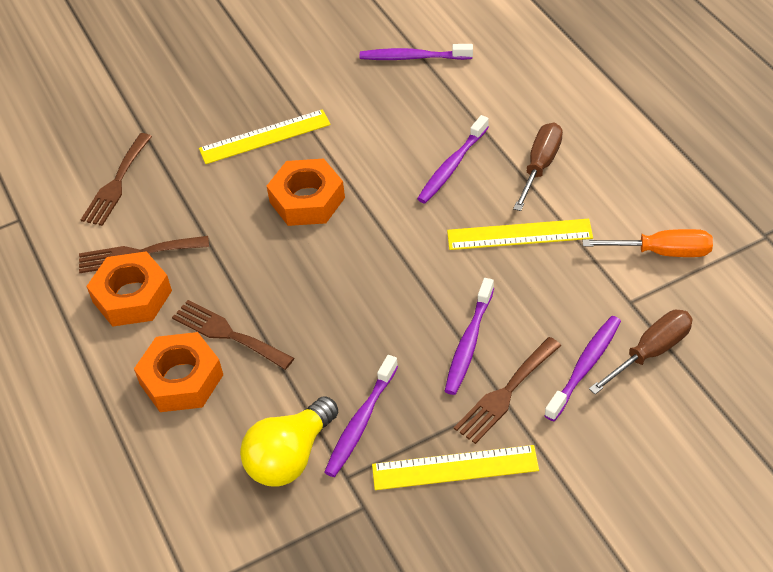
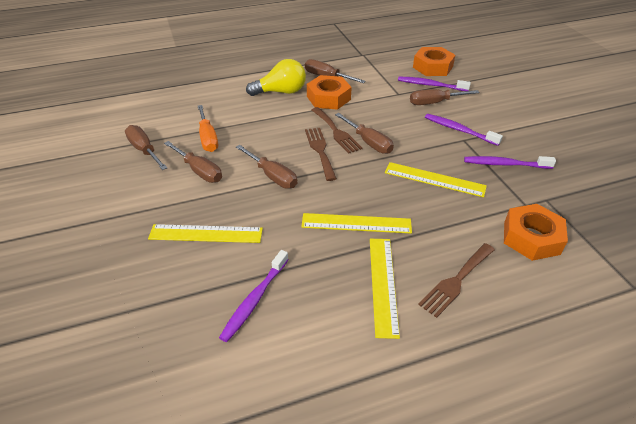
brown fork: [79,236,209,273] [81,133,152,226] [172,300,294,370] [454,337,561,444] = 4 -> [305,128,337,181] [312,107,362,154] [418,243,495,318] = 3
brown screwdriver: [513,123,563,211] [589,310,693,394] = 2 -> [125,125,167,170] [164,141,222,183] [236,145,297,189] [305,59,366,83] [335,113,394,154] [410,89,480,105] = 6
purple toothbrush: [324,355,398,477] [360,44,473,60] [417,115,489,203] [445,278,494,395] [544,316,621,421] = 5 -> [219,250,289,342] [398,77,471,91] [425,114,503,146] [464,156,556,169] = 4
yellow ruler: [199,109,331,164] [372,445,539,490] [447,219,593,250] = 3 -> [148,224,263,243] [301,213,412,234] [370,239,400,339] [385,162,487,197] = 4

